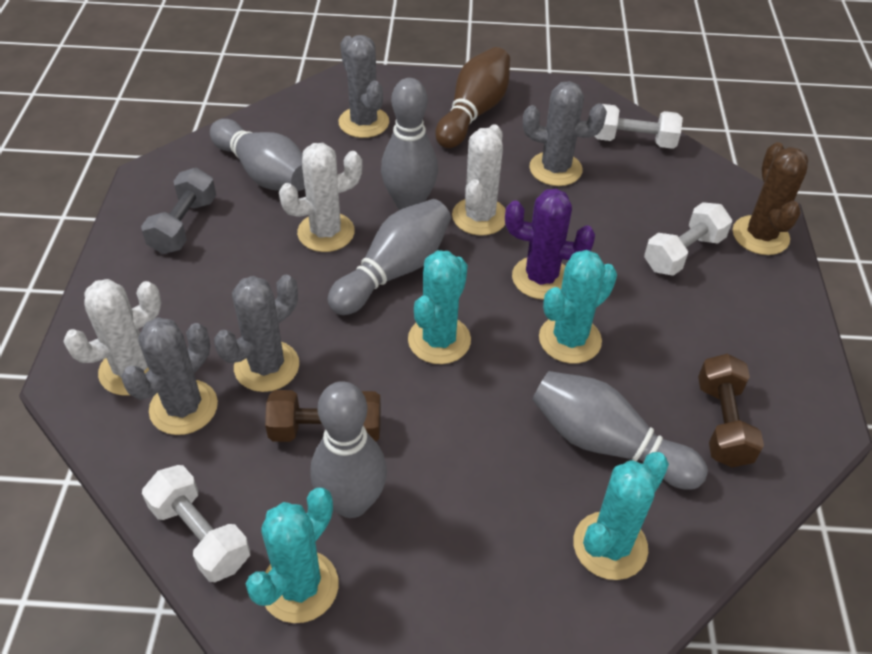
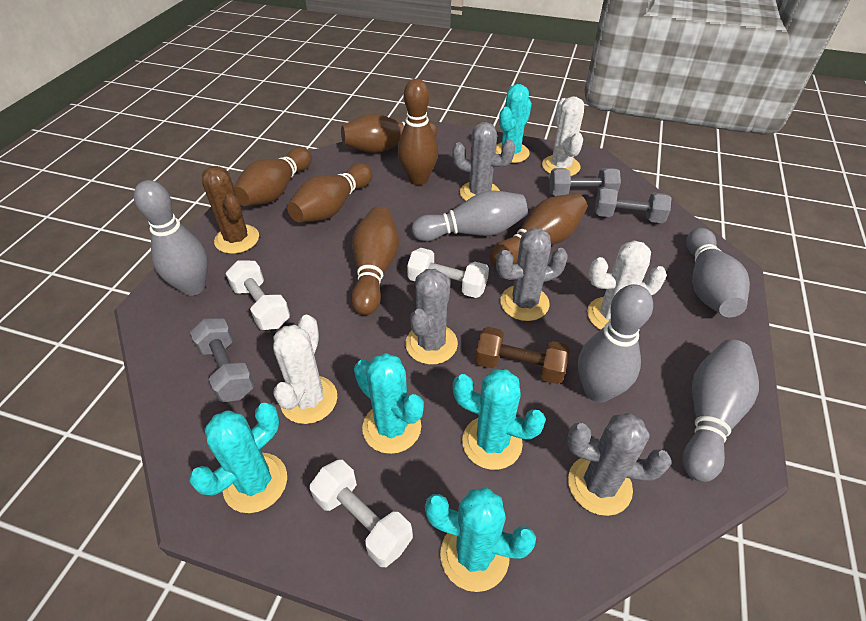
brown bowling pin: [435,47,510,148] = 1 -> [234,147,312,206] [287,163,373,222] [341,114,437,153] [351,207,399,315] [397,79,438,185] [490,193,587,267] = 6
brown dumbbell: [265,390,381,442] [698,354,764,467] = 2 -> [475,327,570,384] = 1
grey dumbbell: [141,168,216,254] = 1 -> [190,318,255,402] [549,168,621,196] [594,187,671,223] = 3
purple cactus: [505,189,595,299] = 1 -> none = 0
turquoise cactus: [246,488,338,623] [408,250,471,364] [539,250,617,364] [573,452,669,580] = 4 -> [189,403,287,513] [354,353,424,454] [425,487,536,592] [453,369,546,470] [495,84,532,163] = 5

